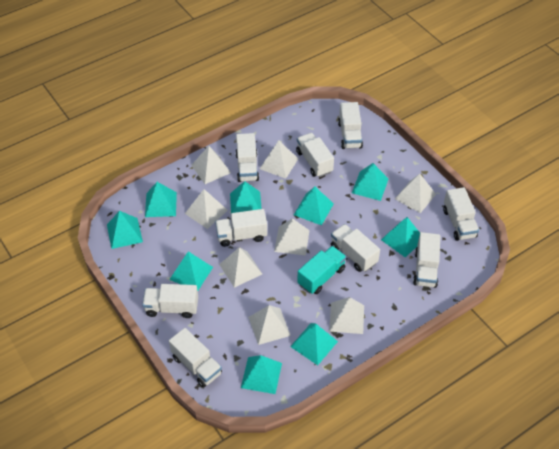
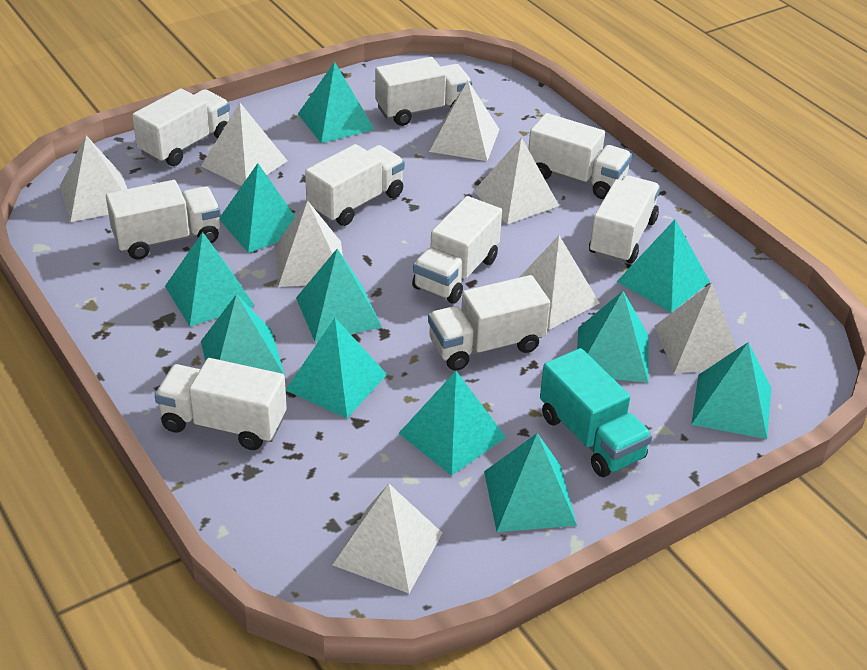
turquoise pyramid: [107,211,143,249] [145,182,177,217] [169,251,213,291] [230,181,262,213] [241,355,282,394] [290,323,338,365] [294,187,334,225] [352,163,388,201] [381,217,420,257] = 9 -> [165,232,255,326] [201,294,285,376] [220,163,295,253] [286,318,387,418] [296,249,382,342] [298,62,375,143] [399,371,506,476] [484,433,577,532] [577,291,648,383] [617,219,710,313] [691,342,771,439] = 11

